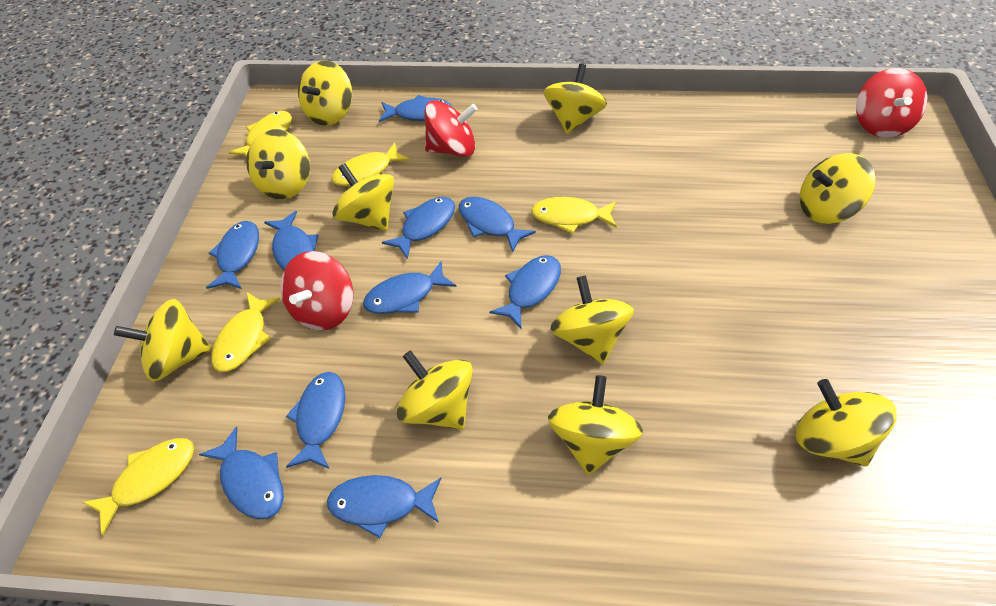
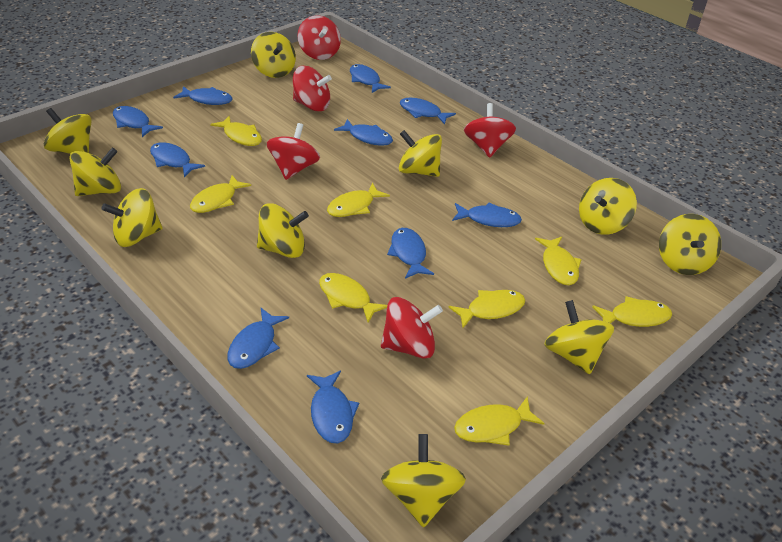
red spinning top: [280,251,353,330] [425,100,478,157] [856,68,928,138] = 3 -> [267,123,320,180] [293,66,332,111] [297,16,341,60] [381,297,443,359] [464,103,516,158] = 5
yellow fish: [82,438,194,535] [211,293,280,372] [228,111,292,157] [331,142,410,186] [531,197,617,234] = 5 -> [190,175,251,213] [210,116,262,146] [319,273,387,323] [327,183,390,217] [448,290,525,328] [454,397,544,446] [535,237,582,285] [592,296,672,327] = 8

